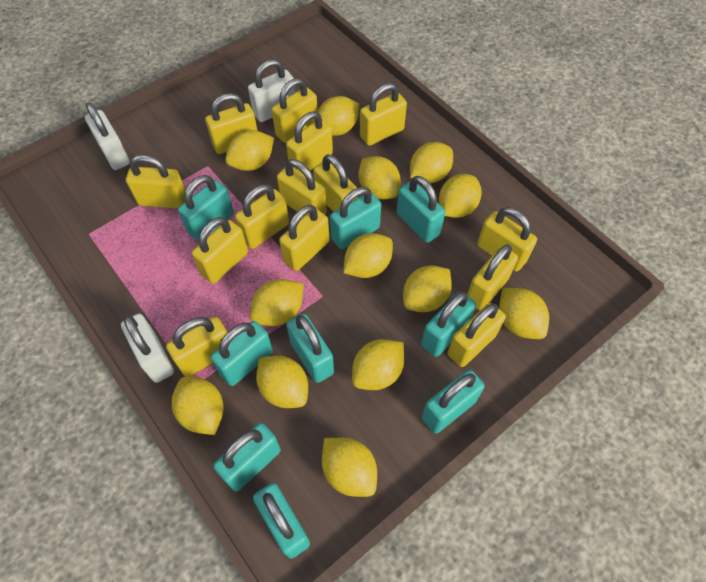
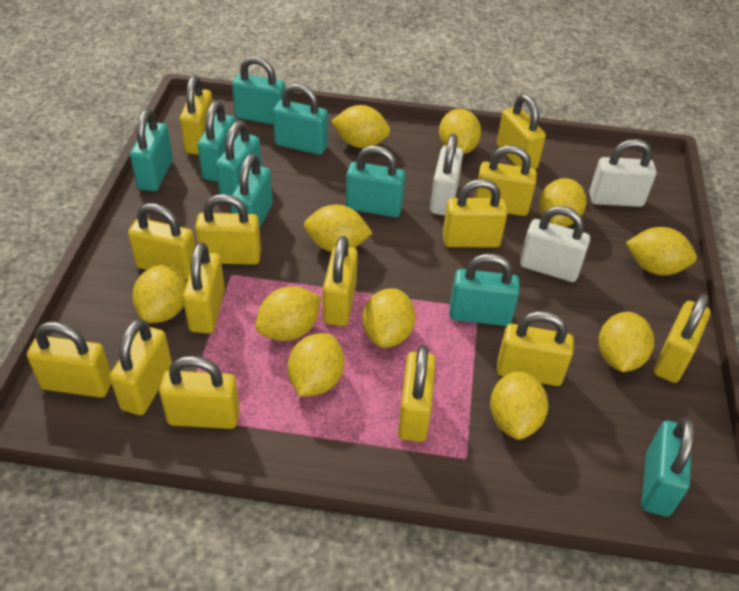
yellow lemon: [172,377,224,435] [225,130,274,171] [250,279,304,326] [256,356,308,408] [317,96,359,136] [322,438,377,497] [343,233,393,278] [352,339,404,390] [359,156,401,199] [403,265,452,312] [410,142,453,183] [439,174,482,218] [499,288,549,339] = 13 -> [132,265,187,323] [255,287,321,341] [288,333,344,396] [304,205,372,252] [331,105,390,148] [363,288,416,348] [439,109,481,154] [490,370,548,440] [539,178,586,227] [599,312,654,372] [626,227,697,275] = 11

